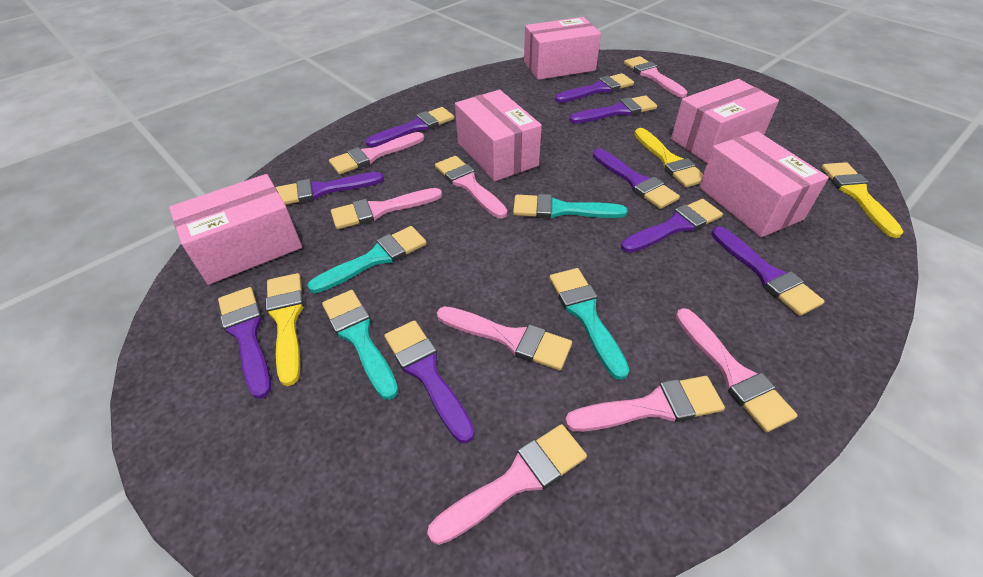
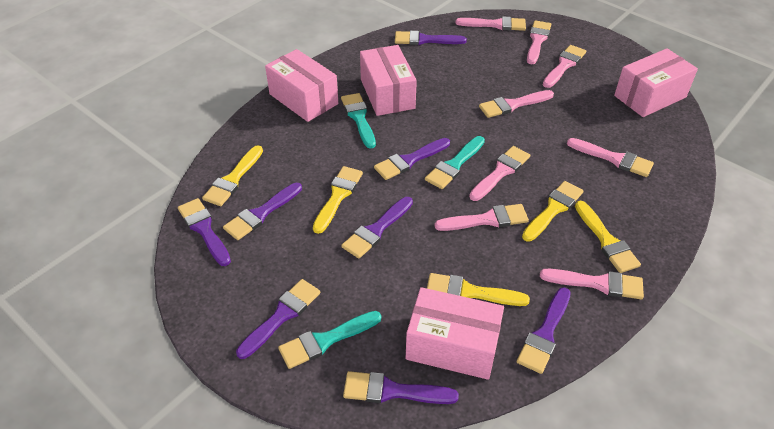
pink box: [169,174,302,285] [455,90,542,181] [524,17,601,80] [671,79,779,163] [699,131,829,237] = 5 -> [265,49,338,122] [360,45,417,116] [406,287,504,380] [614,48,698,117] = 4
purple brush: [218,287,271,399] [276,172,384,205] [366,107,454,147] [384,320,475,443] [555,73,634,103] [569,95,657,124] [593,149,680,209] [621,199,723,253] [711,227,825,316] = 9 -> [178,198,231,266] [223,183,302,240] [236,279,320,359] [341,197,413,259] [343,371,459,404] [374,138,450,180] [395,31,467,45] [517,287,571,374] = 8
turquoise brush: [307,226,427,293] [322,290,398,400] [513,194,628,219] [549,268,629,380] = 4 -> [278,311,381,369] [341,93,376,149] [425,136,485,189] = 3
yellow brush: [266,273,304,386] [634,128,703,188] [821,162,904,238] = 3 -> [202,145,263,206] [313,166,363,234] [427,273,530,306] [522,181,584,242] [575,201,641,273] = 5

